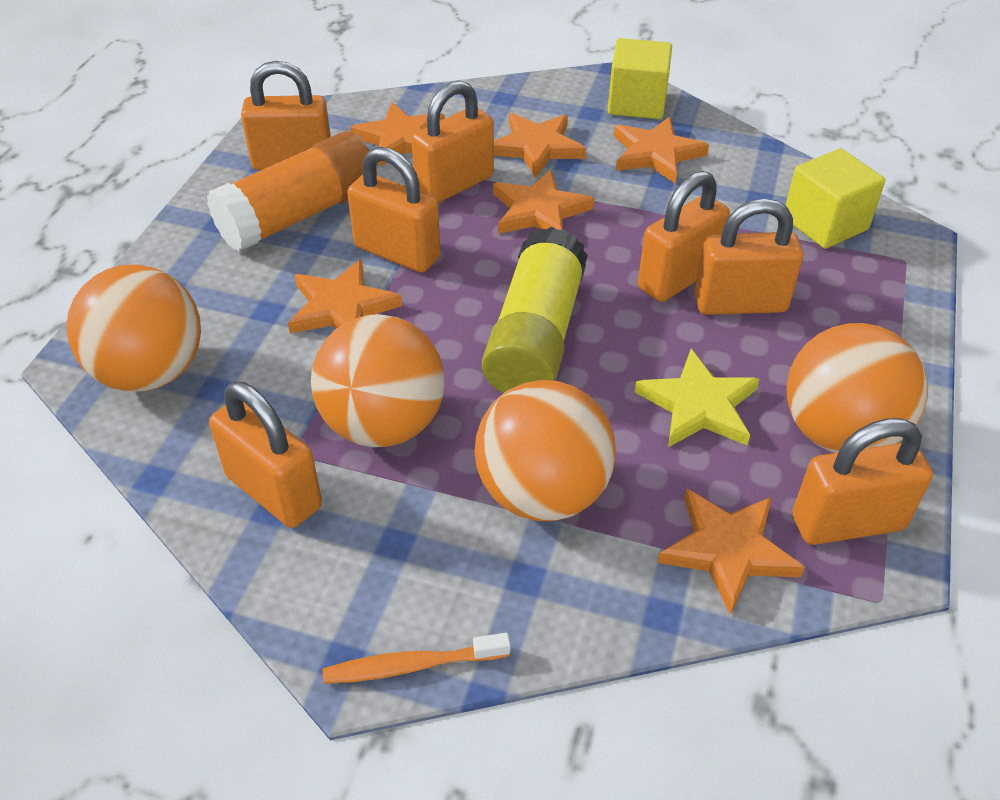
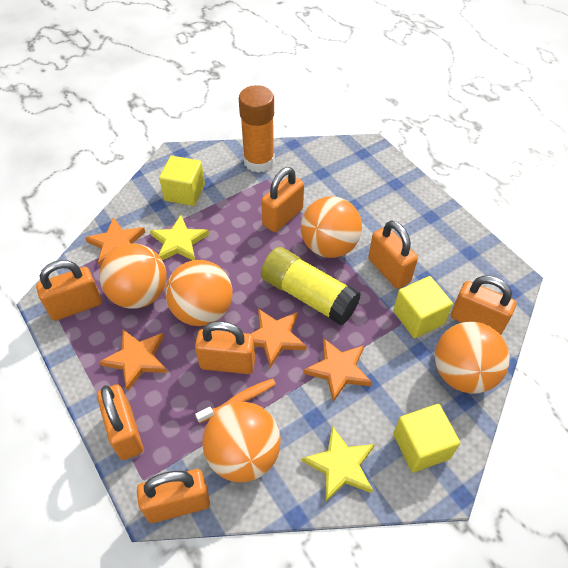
orange ball: [66,265,201,392] [311,314,445,447] [474,380,616,521] [787,323,928,453] = 4 -> [99,244,167,309] [165,260,233,326] [202,402,281,482] [301,196,362,258] [435,322,510,394] = 5
orange star: [288,259,402,334] [350,102,445,167] [493,169,594,234] [494,113,586,178] [614,117,709,183] [657,489,805,615] = 6 -> [85,217,145,266] [99,329,167,391] [251,309,307,368] [303,338,372,402] = 4
yellow cube: [608,38,672,119] [785,148,885,249] = 2 -> [159,156,205,206] [393,276,453,338] [393,404,460,473] = 3
yellow star: [635,349,760,447] = 1 -> [150,215,209,260] [302,426,375,502] = 2

